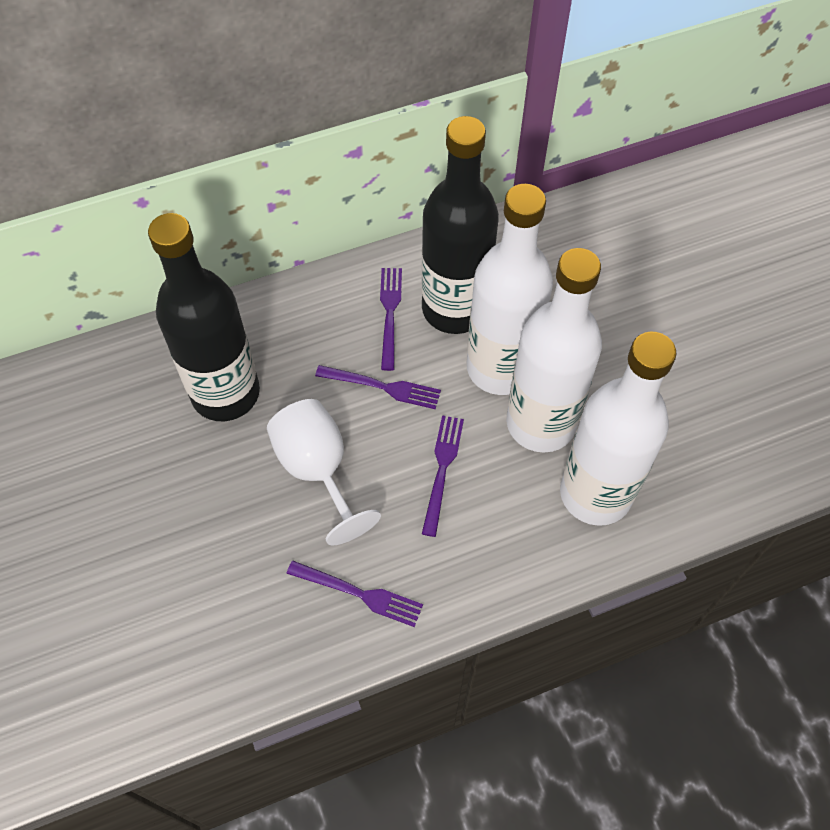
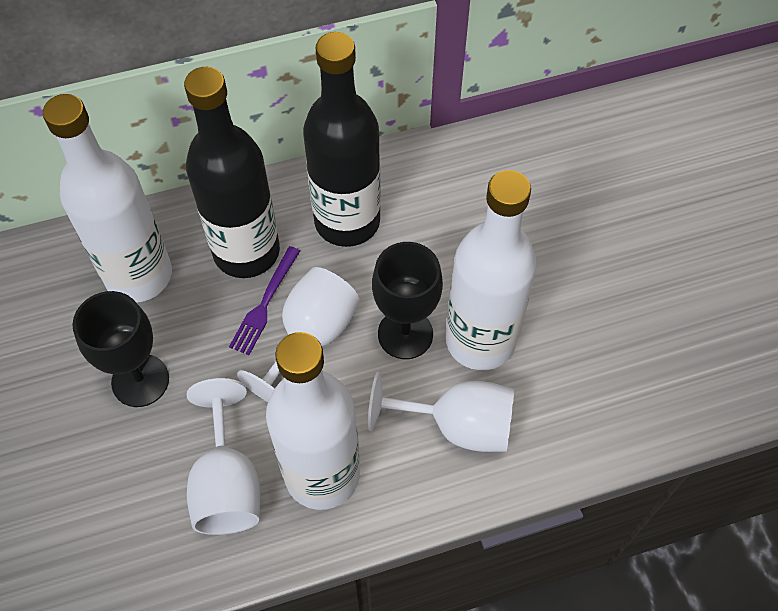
black goblet: none = 0 -> [72,291,169,407] [372,242,443,359] = 2
purple fork: [286,560,423,627] [315,365,441,409] [380,268,402,371] [422,415,464,537] = 4 -> [229,246,300,355] = 1
white goblet: [267,399,381,545] = 1 -> [187,378,261,535] [237,267,360,402] [368,372,514,452] = 3

